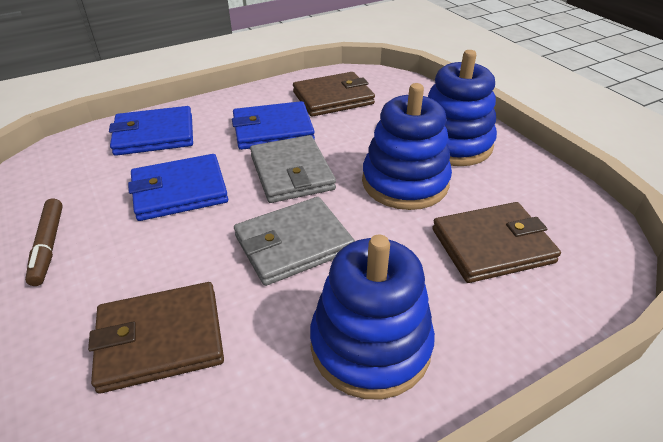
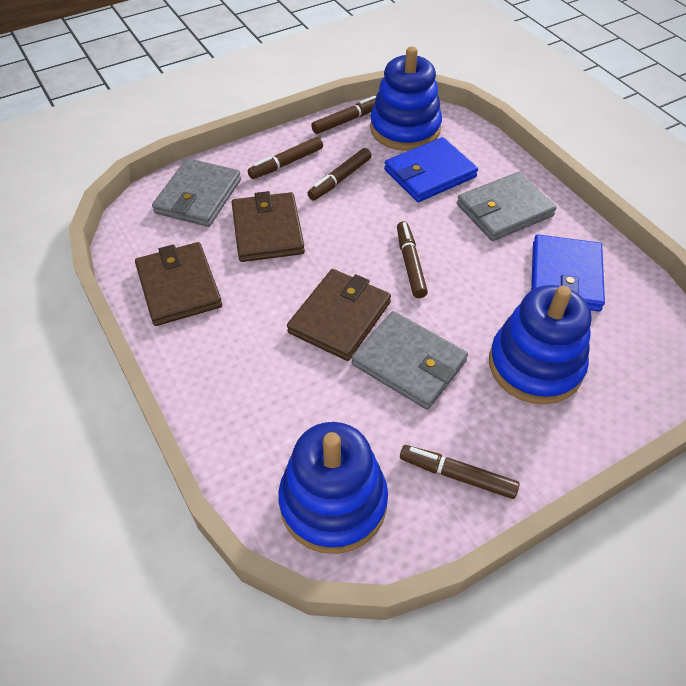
blue wallet: [109,106,193,156] [128,154,228,221] [232,101,315,150] = 3 -> [384,137,478,202] [531,235,605,312] = 2
brown marker: [25,199,63,286] = 1 -> [248,137,323,179] [307,148,371,200] [311,96,376,134] [397,221,428,298] [400,445,520,499] = 5
grey wallet: [234,197,355,286] [250,135,336,203] = 2 -> [152,158,241,227] [351,311,468,410] [457,172,557,241] = 3

